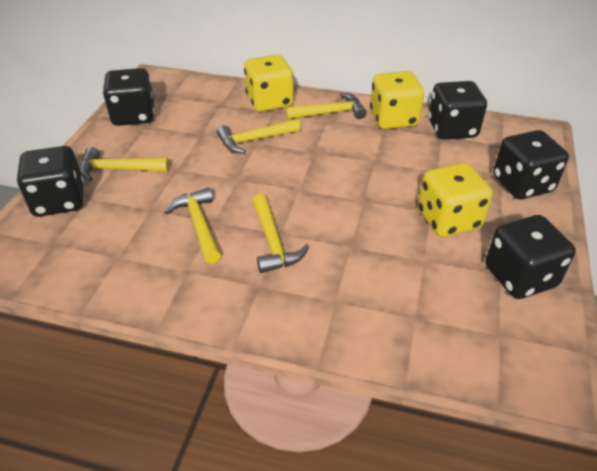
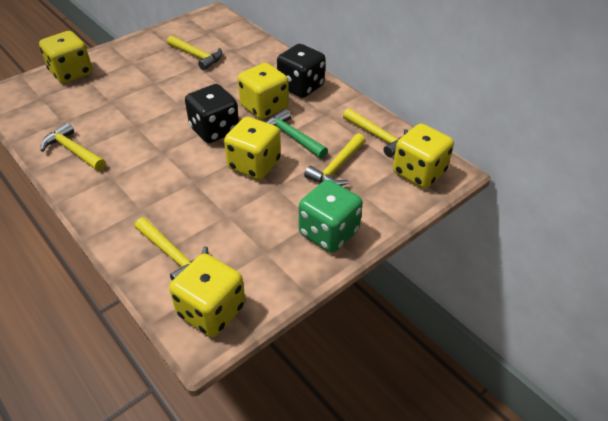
black dice: [17,146,84,217] [103,68,154,126] [428,81,487,140] [485,215,576,299] [493,130,569,199] = 5 -> [185,84,239,143] [277,44,325,98] = 2
green dice: none = 0 -> [299,180,363,253] = 1
green hammer: none = 0 -> [266,109,328,159] = 1
yellow dice: [244,55,294,112] [370,71,424,129] [418,163,492,237] = 3 -> [39,31,93,83] [169,253,245,337] [224,117,281,180] [238,63,289,119] [393,124,454,188] = 5

